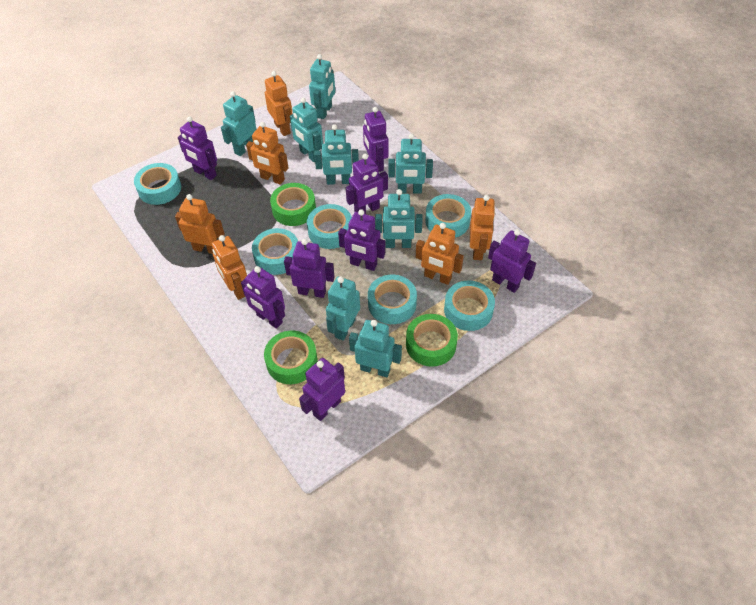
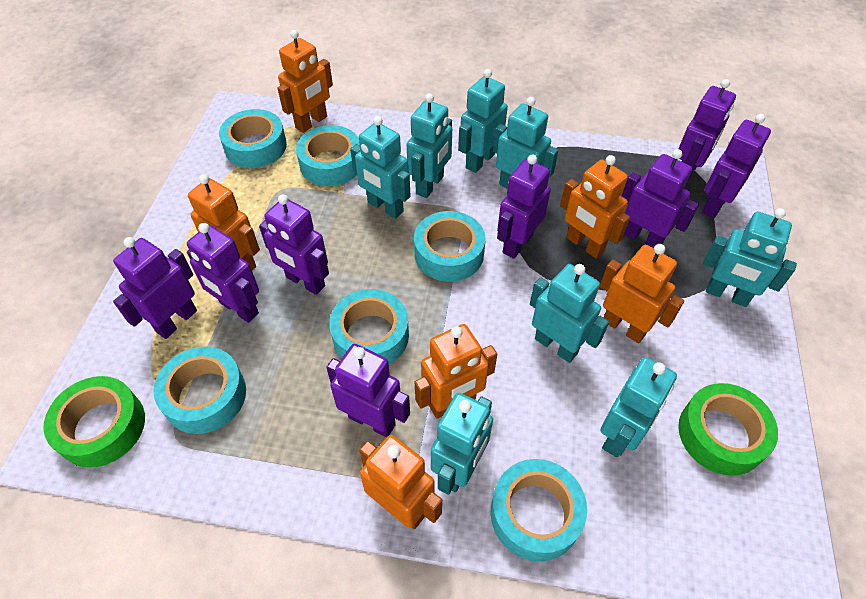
green tape: [264,331,318,384] [270,183,316,226] [406,314,458,367] = 3 -> [43,376,145,468] [678,383,778,476] = 2

